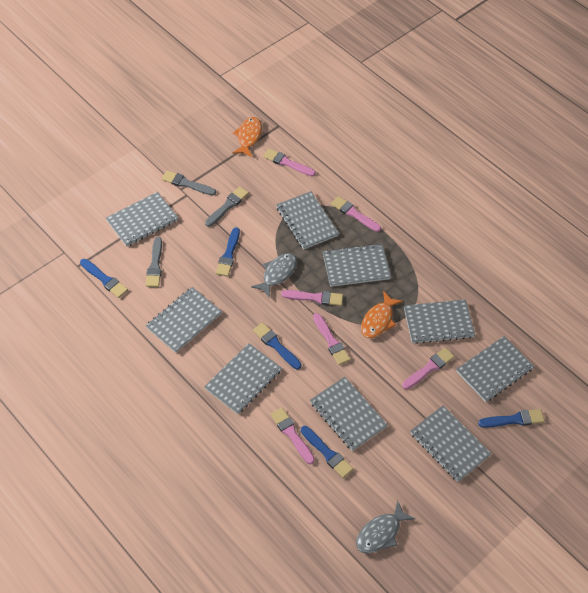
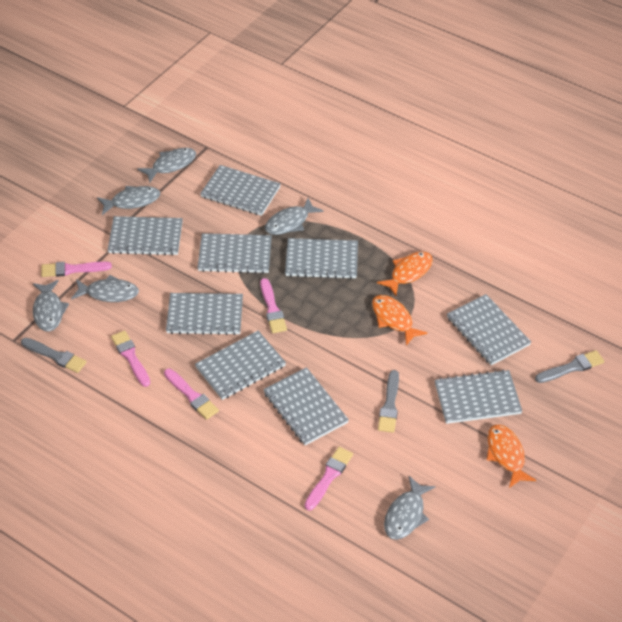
blue brush: [80,259,128,298] [216,227,240,277] [253,323,301,370] [301,426,353,478] [478,409,545,428] = 5 -> none = 0
grey fish: [251,253,297,299] [356,500,415,553] = 2 -> [32,280,69,332] [71,275,139,302] [97,186,160,215] [137,148,196,182] [265,198,324,235] [384,476,435,540] = 6
orange fish: [232,117,262,157] [361,291,403,338] = 2 -> [372,295,427,345] [377,251,433,296] [487,425,536,488] = 3
pink brush: [263,149,316,176] [270,408,315,465] [281,290,343,306] [313,313,351,365] [331,196,381,232] [402,347,455,390] = 6 -> [41,262,112,277] [111,330,150,387] [164,369,219,420] [260,278,287,333] [305,447,353,511] = 5

